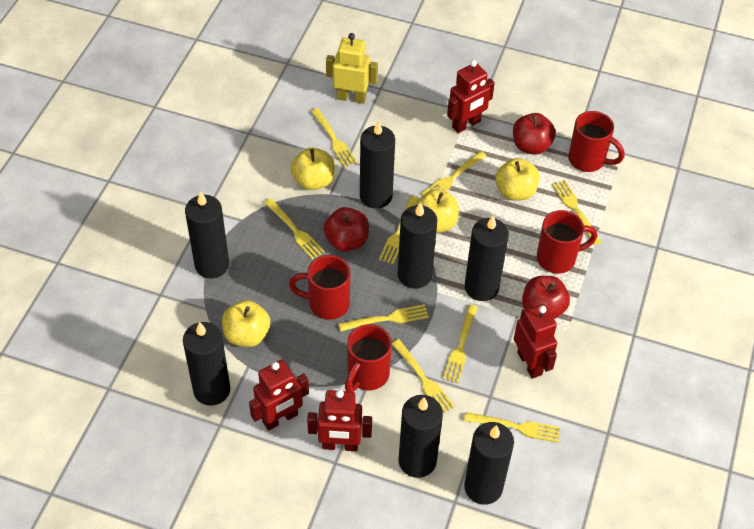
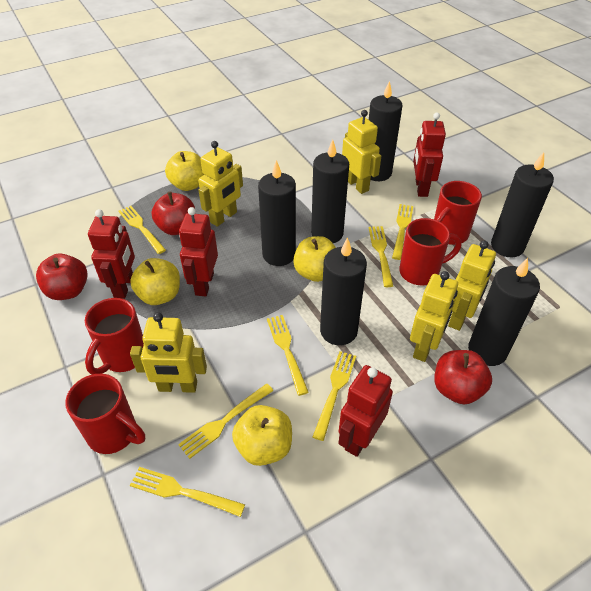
black candle: [183,322,230,406] [185,191,229,278] [360,120,395,209] [398,202,437,289] [398,395,443,478] [464,422,514,505] [465,216,509,301] = 7 -> [258,160,296,266] [311,139,349,243] [320,237,367,345] [369,81,402,181] [468,258,540,366] [491,152,554,257] = 6
yellow fork: [264,199,325,260] [311,108,357,168] [338,304,429,332] [379,196,419,264] [392,339,454,412] [421,151,486,195] [443,305,478,383] [464,412,560,443] [552,180,602,245] = 9 -> [119,206,166,254] [130,467,245,517] [178,384,274,459] [267,315,309,396] [313,351,356,441] [369,226,393,287] [392,204,413,260] = 7
yellow robot: [326,33,378,104] = 1 -> [130,312,207,393] [198,141,243,227] [342,110,381,194] [410,271,458,362] [448,241,496,331] = 5

